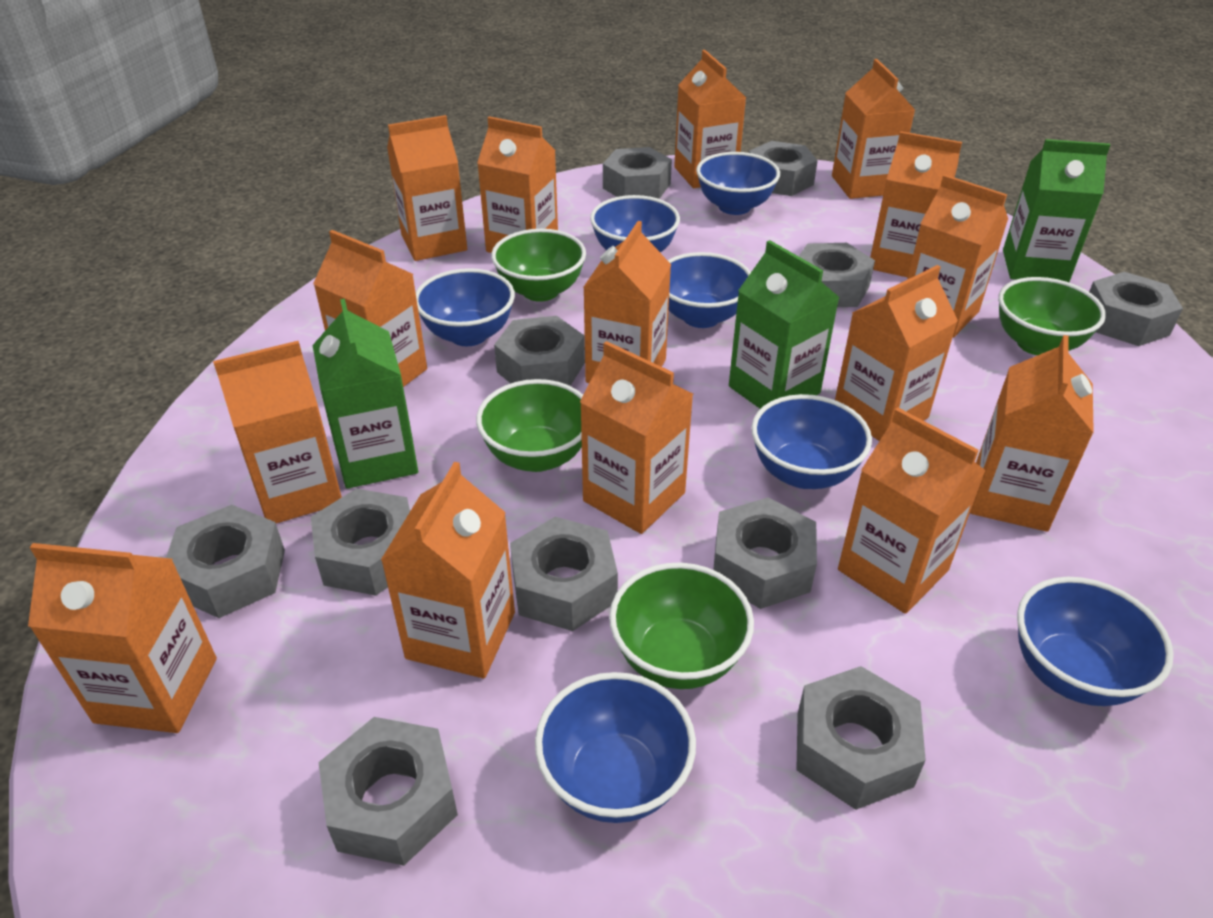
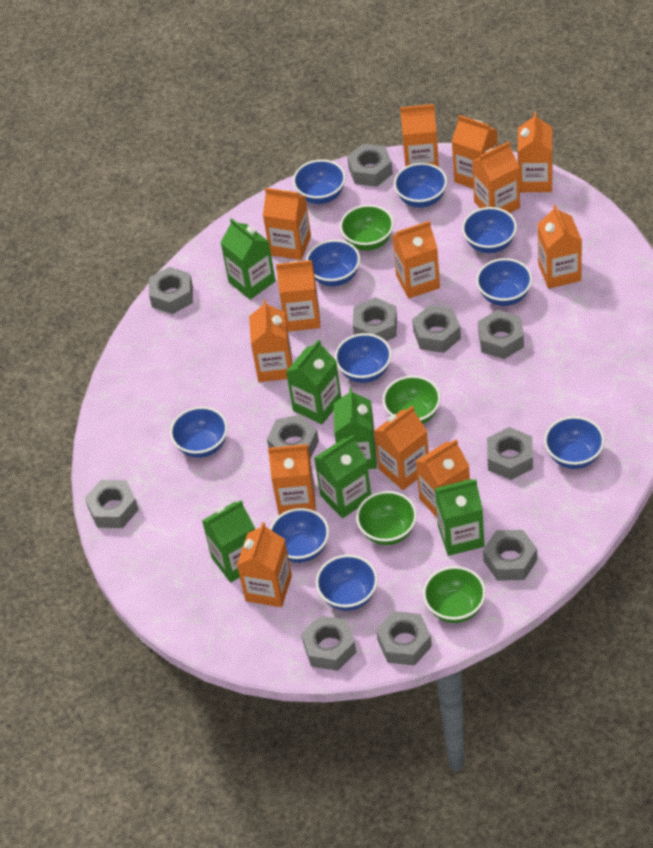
blue bowl: [416,268,515,346] [535,672,696,823] [590,195,680,252] [667,252,751,328] [696,152,780,215] [751,394,872,489] [1017,577,1174,706] = 7 -> [170,406,228,458] [270,508,329,563] [293,159,346,204] [306,240,360,287] [316,555,378,611] [335,333,392,383] [394,163,447,208] [462,207,517,253] [476,258,532,306] [544,416,605,469] = 10
green carton: [313,299,418,489] [729,240,840,409] [1003,139,1110,282] = 3 -> [202,500,255,583] [220,218,275,300] [286,339,341,424] [314,435,371,518] [334,388,377,469] [434,479,484,556] = 6
orange carton: [28,543,217,733] [213,341,342,523] [313,230,427,387] [381,462,515,678] [387,115,467,261] [477,116,558,253] [580,341,693,534] [584,221,671,383] [674,50,746,188] [832,59,915,199] [835,265,958,441] [838,408,986,614] [870,131,962,277] [907,175,1008,338] [970,335,1094,532] = 15 -> [237,522,292,607] [249,300,292,382] [263,188,311,260] [268,444,316,515] [276,260,320,332] [374,406,429,490] [392,221,440,299] [400,104,439,167] [416,439,470,518] [451,115,498,189] [472,141,520,213] [518,112,553,192] [538,205,582,289] = 13

